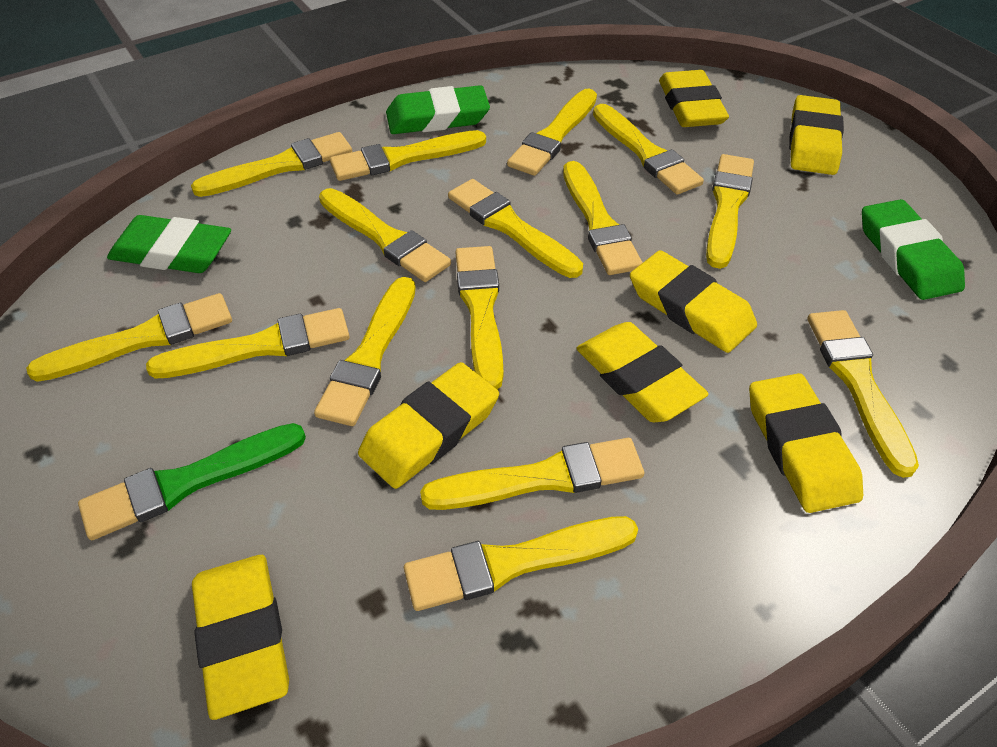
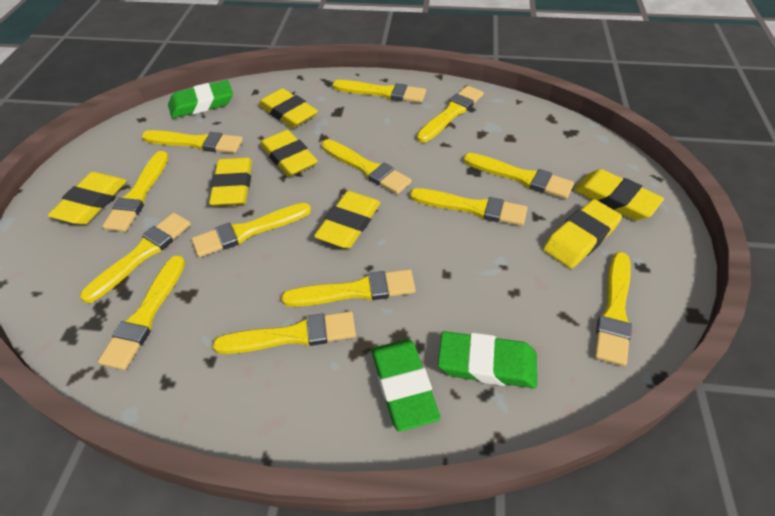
green brush: [78,423,306,540] = 1 -> none = 0
yellow brush: [26,293,232,382] [146,308,349,378] [191,132,352,197] [314,277,416,426] [319,188,451,282] [330,130,486,181] [404,516,638,611] [420,438,644,510] [448,179,583,278] [455,246,503,389] [507,89,597,176] [563,161,643,275] [593,104,704,195] [706,154,754,269] [807,310,919,478] = 15 -> [80,213,191,303] [98,255,185,370] [102,151,168,232] [142,130,243,153] [192,203,311,257] [213,311,356,354] [281,269,416,307] [322,139,412,194] [332,80,426,103] [410,188,527,226] [417,86,484,143] [463,153,574,199] [594,252,632,366] = 13

